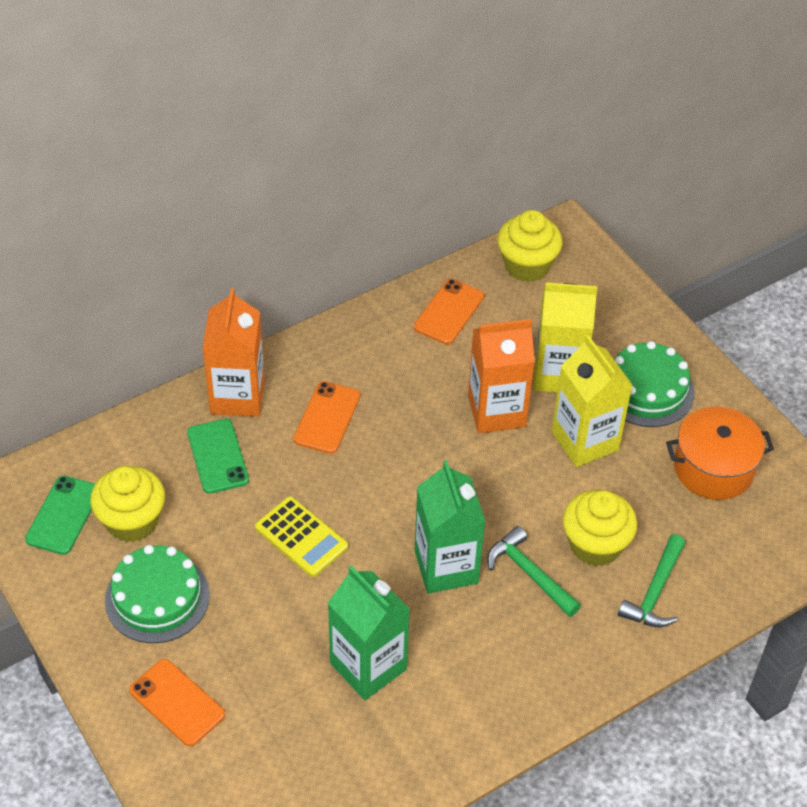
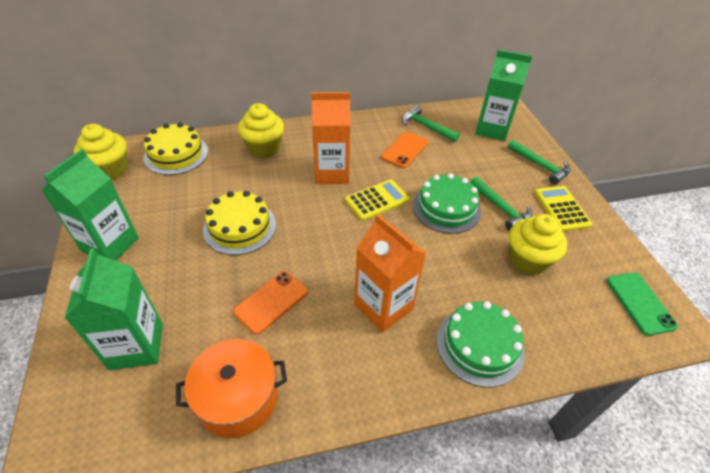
green carton: [328,566,410,700] [414,460,486,593] = 2 -> [42,149,139,261] [65,248,163,370] [475,50,532,141] = 3
green hammer: [487,526,581,617] [618,534,685,627] = 2 -> [402,105,460,142] [470,176,532,231] [508,140,571,185] = 3
green phone: [25,475,95,555] [187,419,249,494] = 2 -> [607,273,678,336] = 1
orange phone: [129,659,225,746] [293,381,360,454] [414,279,484,344] = 3 -> [233,271,308,334] [381,132,428,168] = 2
yellow cake: none = 0 -> [143,123,208,175] [203,191,276,255] = 2
yellow calculator: [255,496,348,577] = 1 -> [345,179,409,221] [534,186,592,231] = 2
yellow carton: [533,282,598,393] [552,335,633,467] = 2 -> none = 0

